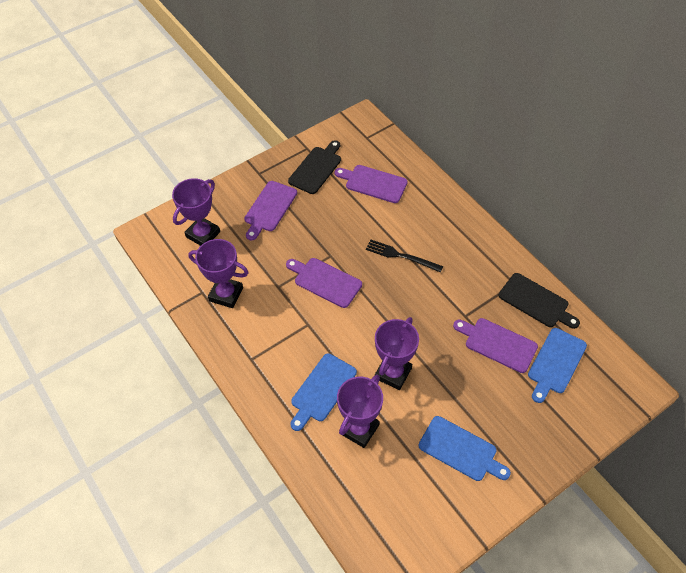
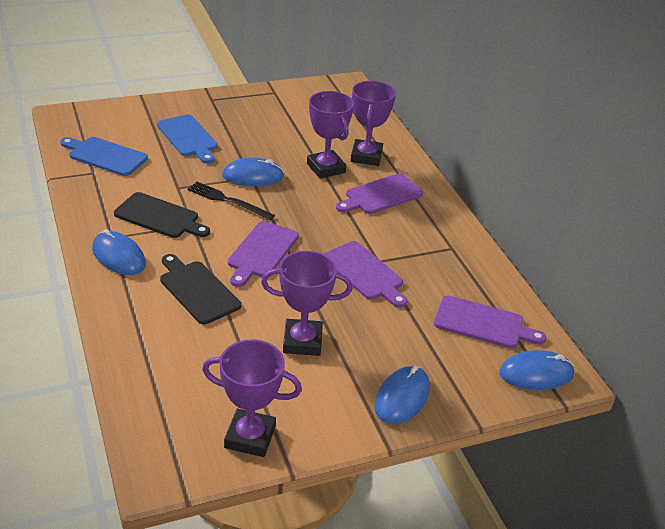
blue cutting board: [291,353,357,431] [419,416,511,481] [528,328,587,403] = 3 -> [60,137,148,176] [157,114,218,164] = 2
blue mouse: none = 0 -> [92,229,146,275] [222,157,284,186] [374,366,430,424] [499,350,574,390] = 4

